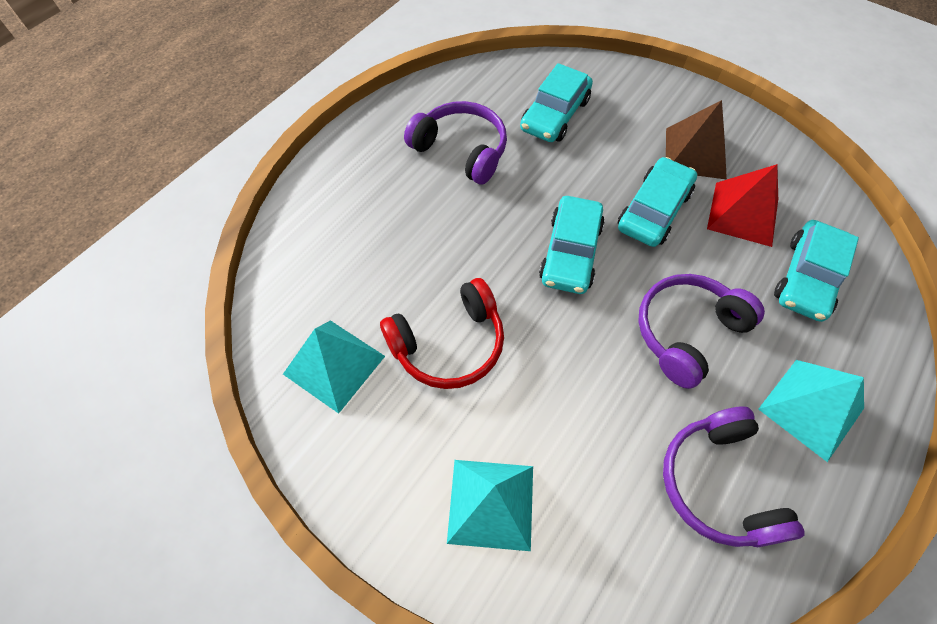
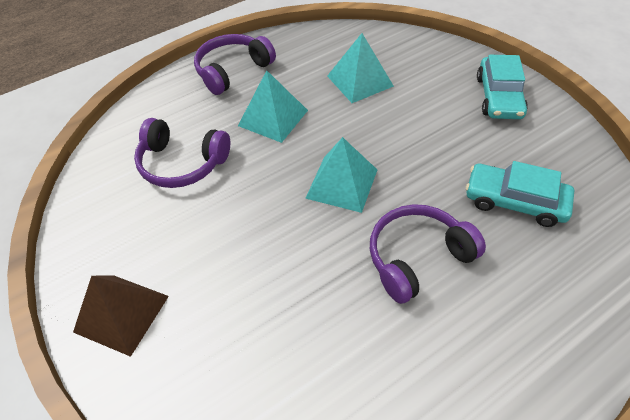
red headphones: [380,278,504,389] = 1 -> none = 0
red pyramid: [707,164,778,247] = 1 -> none = 0
turquoise car: [520,63,593,142] [539,196,605,294] [618,157,697,247] [774,220,859,322] = 4 -> [466,161,574,227] [477,55,528,119] = 2

